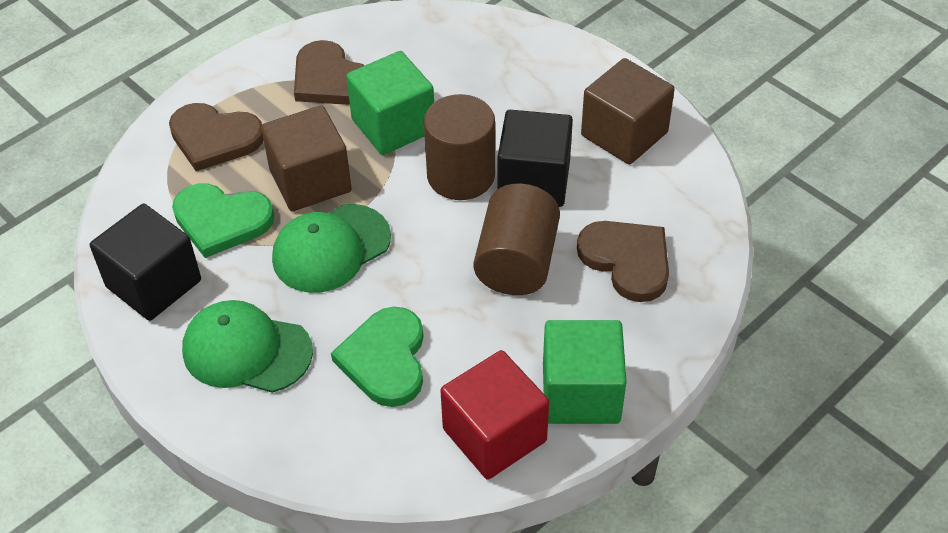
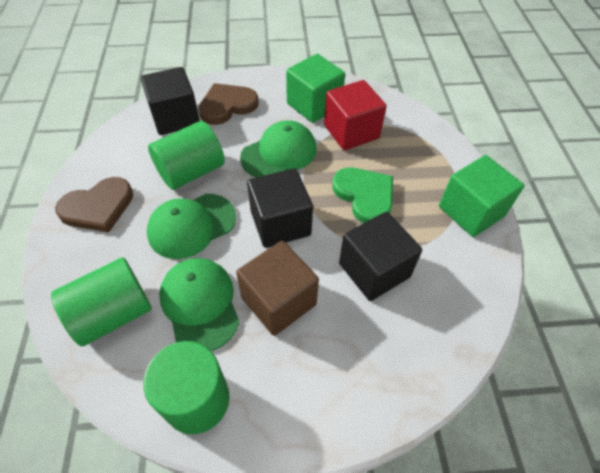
black cube: [90,204,201,321] [498,110,573,207] = 2 -> [140,67,200,135] [247,168,313,248] [339,212,422,301] = 3
brown cube: [261,105,352,211] [581,58,675,165] = 2 -> [236,241,319,336] = 1
brown cylinder: [424,94,495,200] [474,184,560,295] = 2 -> none = 0
brown heart: [169,103,263,171] [294,40,365,105] [577,221,669,302] = 3 -> [55,177,133,233] [198,83,259,125] = 2
green cap: [182,300,313,393] [272,204,391,293] = 2 -> [147,194,236,259] [159,258,240,351] [240,120,317,177] = 3
green cylinder: none = 0 -> [51,257,152,346] [143,341,230,434] [148,121,225,190] = 3
green heart: [172,183,274,258] [331,307,423,407] = 2 -> [332,167,393,223] = 1

